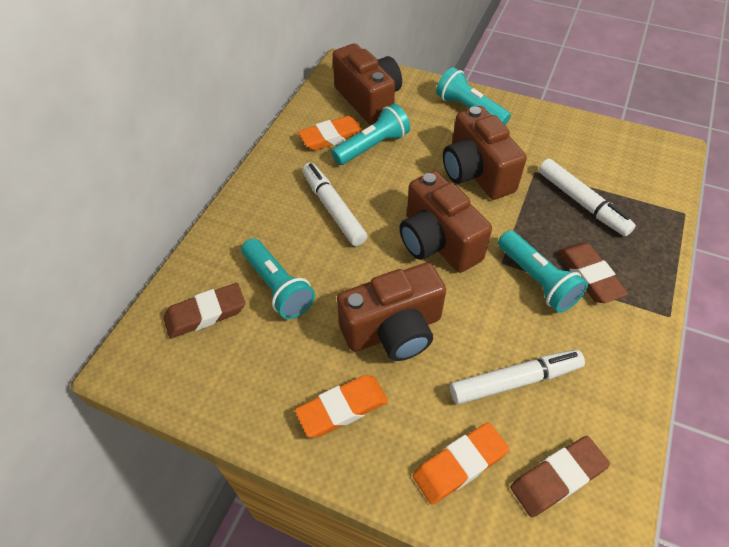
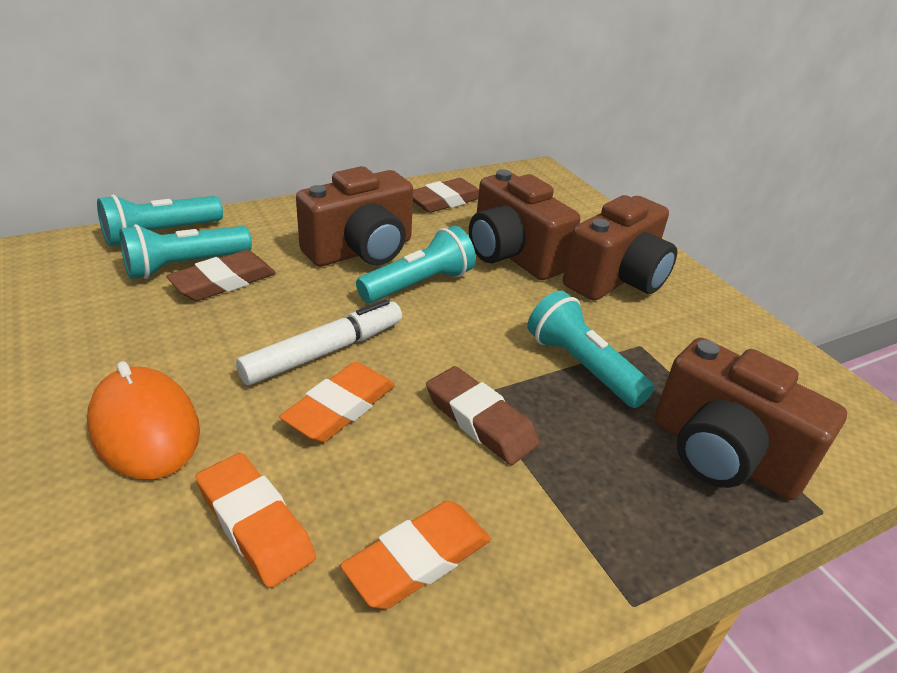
orange mouse: none = 0 -> [87,361,200,480] = 1
white marker: [302,163,367,246] [450,350,585,405] [538,158,636,236] = 3 -> [236,299,402,385] = 1

